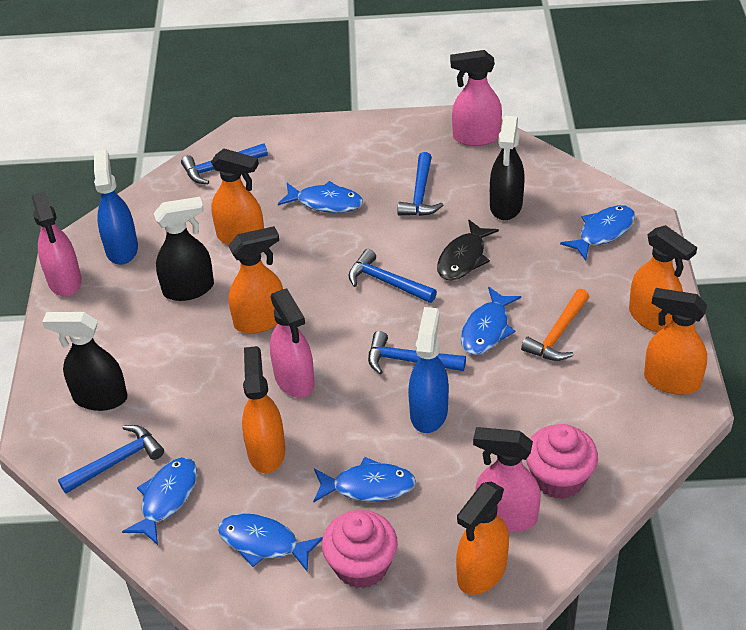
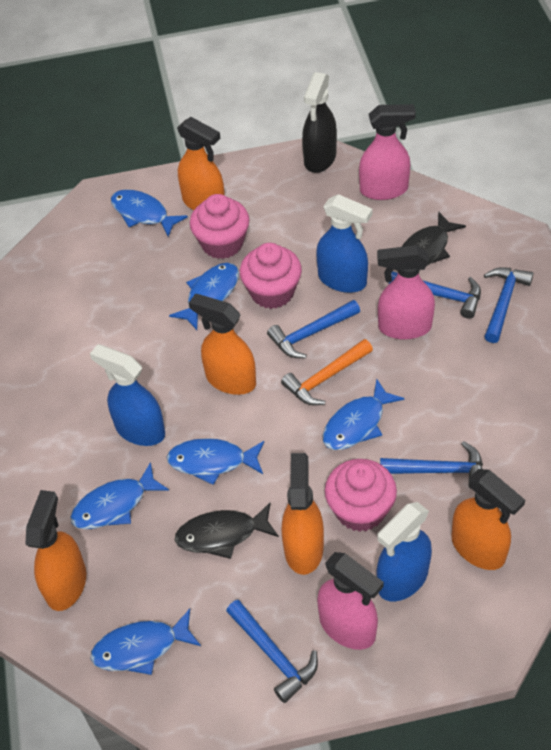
black fish: [437,219,499,281] = 1 -> [175,503,279,559] [401,212,466,266] = 2
black spray bottle: [42,312,127,411] [154,197,214,301] [490,116,525,220] = 3 -> [302,72,337,173] = 1
blue spray bottle: [94,149,138,265] [408,307,449,433] = 2 -> [90,344,165,446] [316,194,372,293] [377,502,432,601] = 3
orange spray bottle: [211,149,264,245] [228,226,283,334] [242,346,285,473] [456,482,509,595] [629,225,697,332] [644,288,707,395] = 6 -> [25,490,86,611] [177,117,225,210] [189,294,256,395] [282,453,324,575] [452,469,525,570] = 5
pink cupcake: [322,510,398,589] [526,424,598,499] = 2 -> [190,194,250,259] [240,243,302,309] [325,459,397,532] = 3
pink spray bottle: [32,191,82,297] [270,288,315,398] [450,50,502,146] [473,427,541,532] = 4 -> [317,552,384,650] [359,104,416,200] [377,245,435,339] = 3

